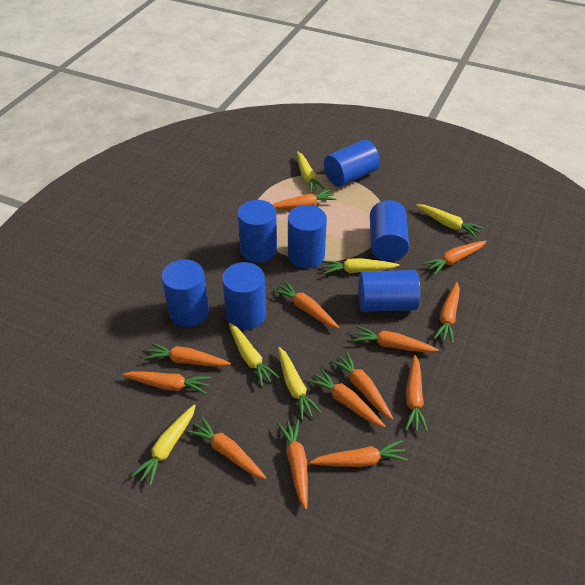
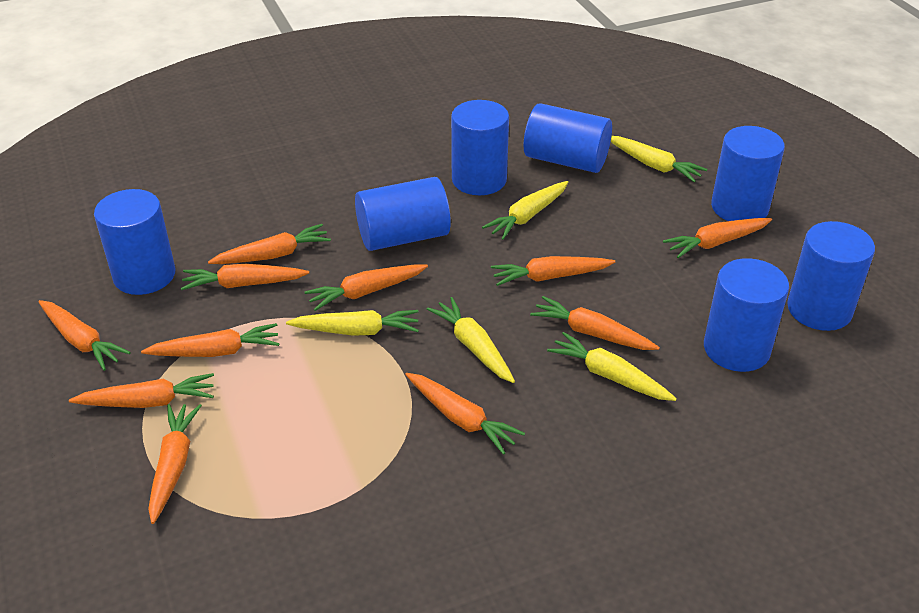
orange carrot: [122,371,211,394] [144,342,231,367] [187,416,266,479] [272,189,336,209] [273,281,339,328] [277,419,308,510] [308,368,385,428] [310,440,408,467] [330,351,393,420] [353,326,439,353] [405,355,428,432] [423,241,487,275] [433,282,460,344] = 13 -> [38,300,131,371] [69,373,214,408] [141,323,279,357] [148,404,202,524] [181,264,309,290] [208,224,331,264] [305,264,428,311] [405,373,525,455] [491,256,615,286] [530,296,660,350] [663,218,772,258] = 11
yellow carrot: [131,404,196,486] [229,323,280,387] [278,347,322,420] [297,151,326,193] [322,258,399,274] [416,204,484,238] = 6 -> [286,310,419,336] [427,297,515,383] [482,181,568,240] [547,332,677,401] [611,136,707,182] = 5

